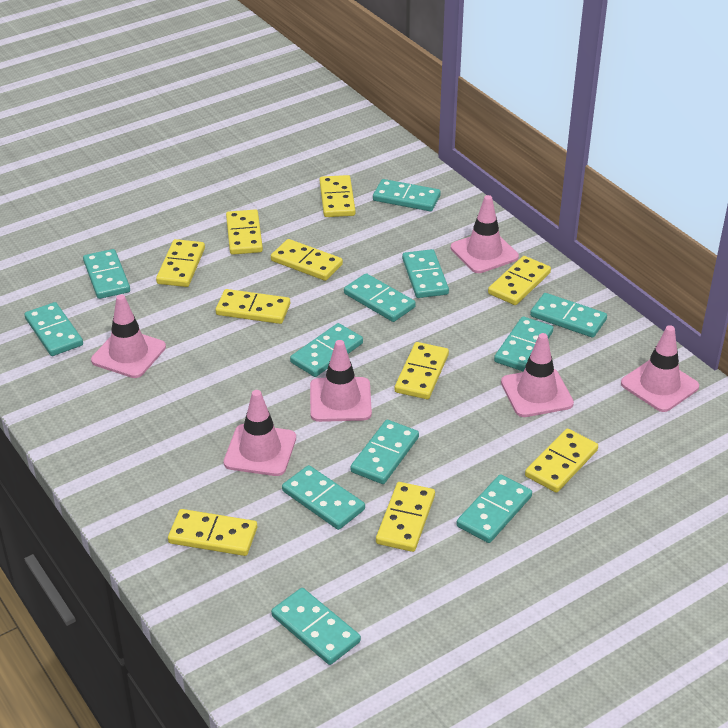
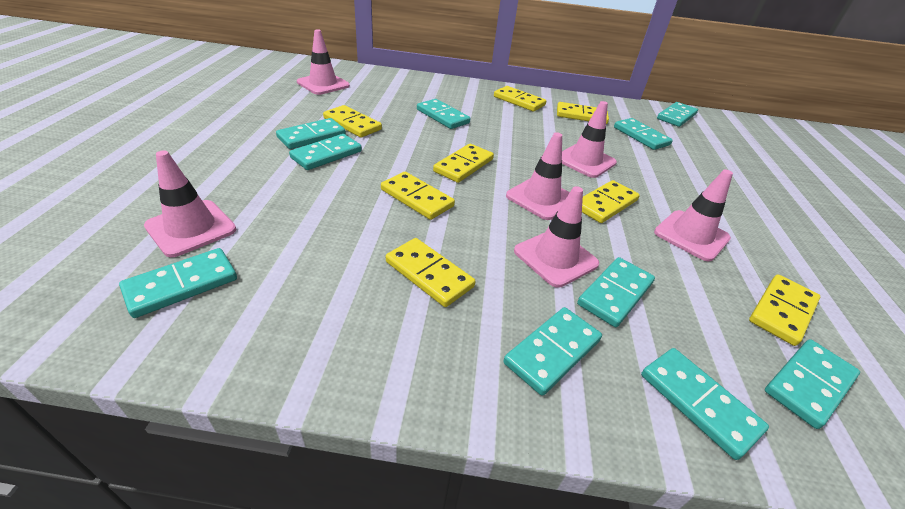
turquoise domino: [24,302,83,356] [83,249,130,299] [271,588,361,665] [282,465,365,530] [290,323,363,377] [344,273,416,322] [350,420,419,484] [373,179,441,211] [402,249,449,298] [457,474,532,543] [494,316,553,372] [530,293,607,338] = 12 -> [119,248,237,318] [276,118,346,149] [289,134,362,170] [417,99,470,129] [503,307,602,396] [577,257,655,327] [614,118,673,150] [641,348,769,460] [657,102,698,127] [765,339,860,429] = 10
yellow domino: [156,239,205,287] [168,509,257,556] [216,289,290,324] [226,209,263,255] [271,239,343,281] [320,175,355,217] [376,482,435,552] [395,342,449,399] [488,256,551,305] [525,429,598,493] = 10 -> [323,105,382,138] [381,172,455,220] [386,238,475,307] [433,144,494,183] [494,86,546,111] [557,102,609,124] [582,180,640,223] [749,275,820,346] = 8

